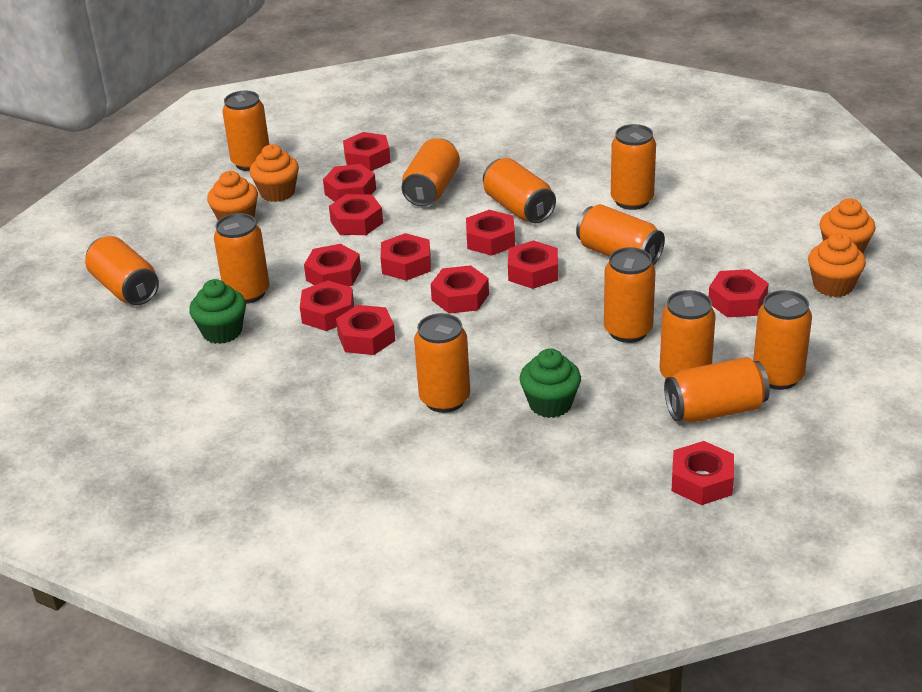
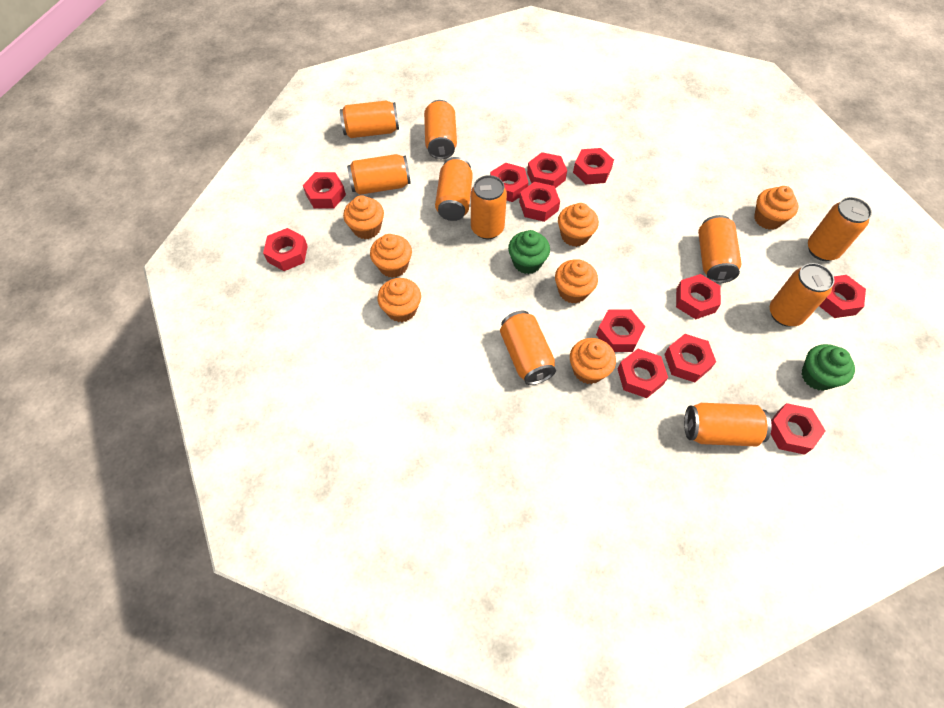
orange can: [85,236,159,305] [214,213,269,304] [222,91,269,171] [402,138,460,206] [414,313,470,413] [483,158,556,223] [576,204,665,265] [604,247,656,343] [611,124,656,210] [660,290,716,379] [664,357,770,423] [753,290,812,390] = 12 -> [340,101,399,138] [347,154,411,195] [424,100,457,159] [435,157,473,221] [471,175,507,239] [500,311,556,385] [684,403,771,447] [698,215,742,283] [770,263,834,327] [808,197,872,261] = 10
orange cupcake: [207,171,258,220] [249,144,299,202] [808,233,866,297] [820,198,875,253] = 4 -> [343,195,384,239] [370,234,412,278] [377,278,421,322] [555,260,598,303] [558,203,599,247] [570,338,616,384] [754,186,799,230] = 7

